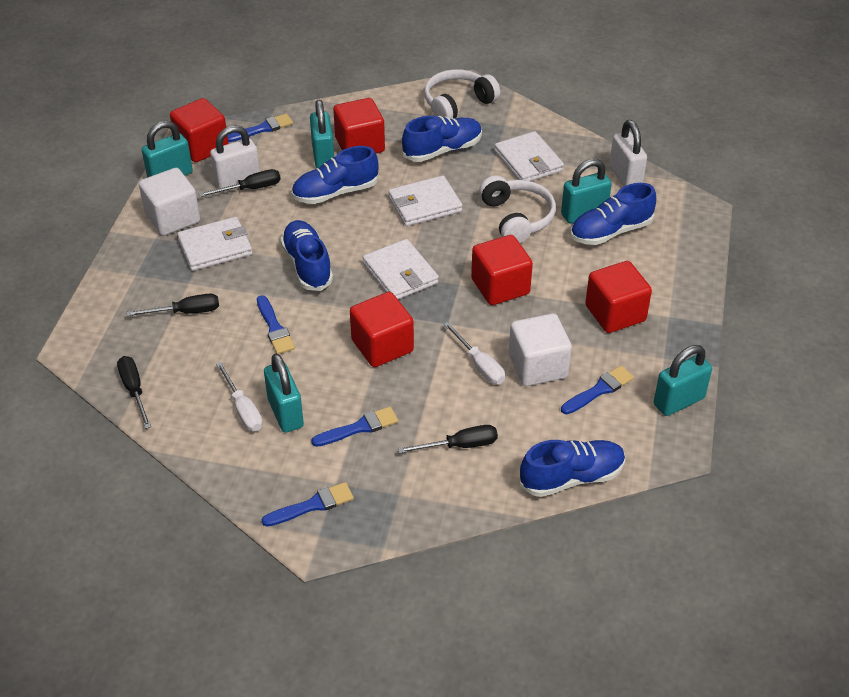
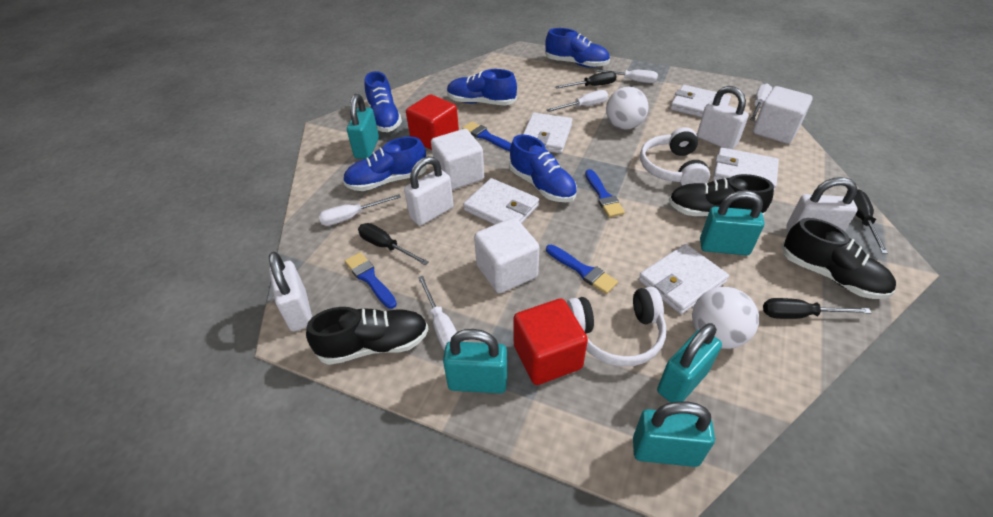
black shoe: none = 0 -> [306,307,429,365] [669,174,774,216] [782,218,896,299] = 3
blue brush: [227,114,293,142] [257,295,295,354] [262,482,354,527] [311,407,398,447] [561,366,634,414] = 5 -> [345,252,397,309] [462,122,511,151] [546,245,618,294] [585,169,625,217] = 4
red cube: [170,98,229,162] [333,98,385,153] [350,292,414,367] [471,235,533,305] [585,261,652,333] = 5 -> [406,94,459,150] [513,299,588,385] = 2
white ball: none = 0 -> [606,87,648,130] [692,287,759,349] = 2
white cube: [139,168,200,236] [509,313,572,386] = 2 -> [431,129,484,190] [474,218,539,293] [753,86,813,144] = 3
white padlock: [210,125,260,189] [609,120,647,186] = 2 -> [269,252,312,332] [404,156,453,226] [697,86,749,149] [786,177,858,232] = 4
white screwdriver: [216,362,263,432] [444,322,505,384] = 2 -> [318,194,401,226] [418,276,457,351] [547,90,608,112] [594,69,658,83] [750,83,772,121] = 5
white wallet: [177,217,252,271] [363,239,439,299] [388,175,462,226] [494,131,564,181] = 4 -> [463,178,539,224] [523,113,572,153] [639,244,729,314] [670,85,731,117] [713,147,779,190] = 5

